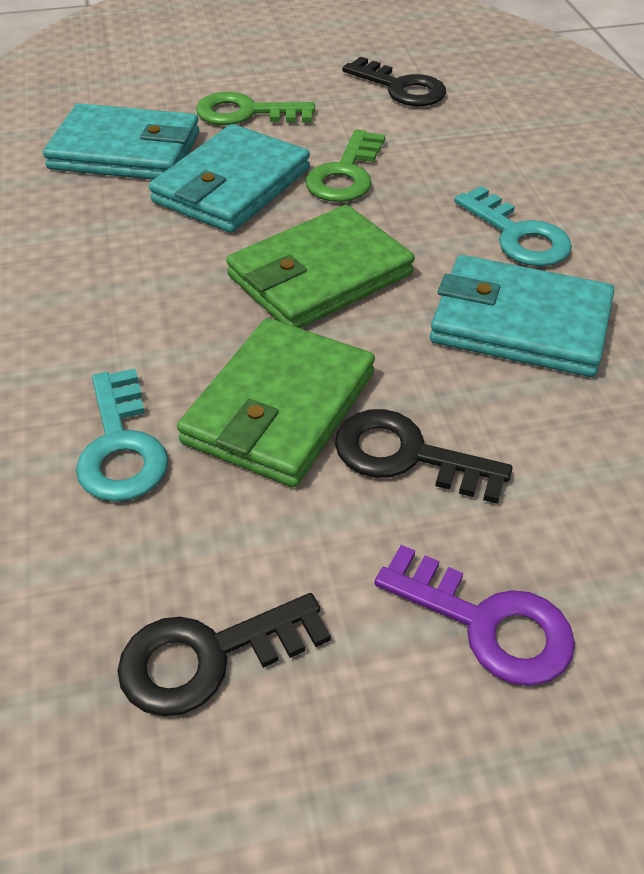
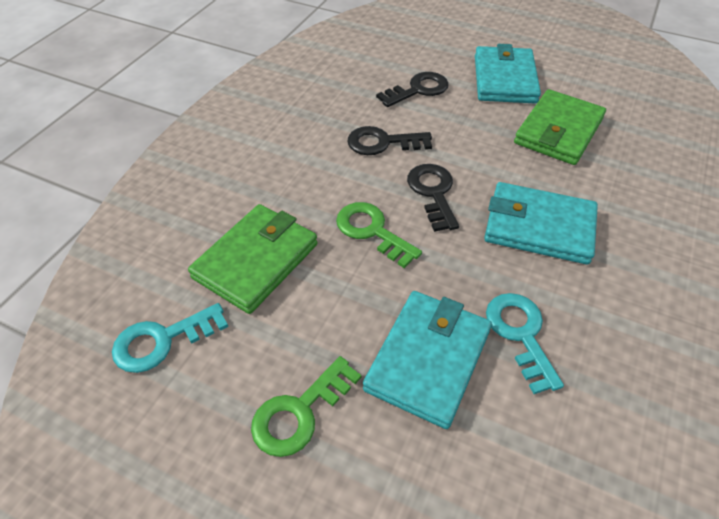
purple key: [375,545,575,686] = 1 -> none = 0

